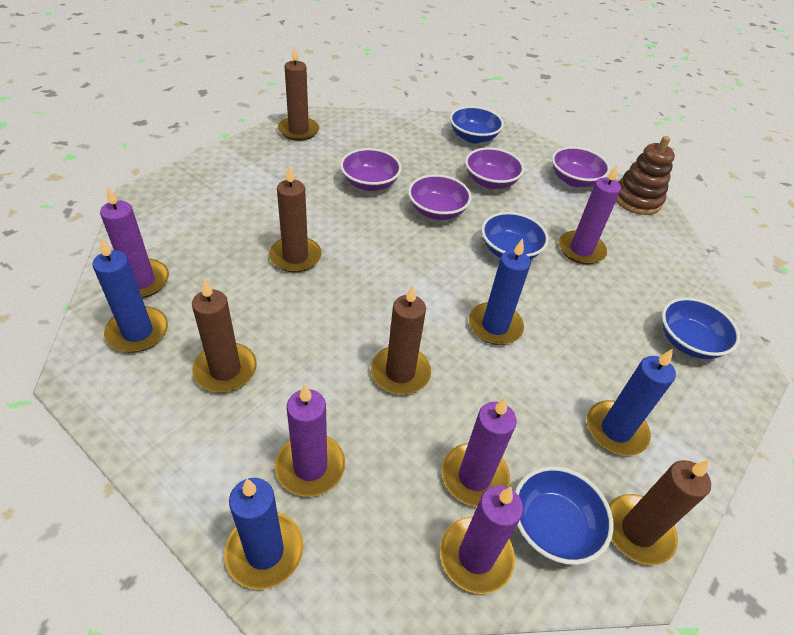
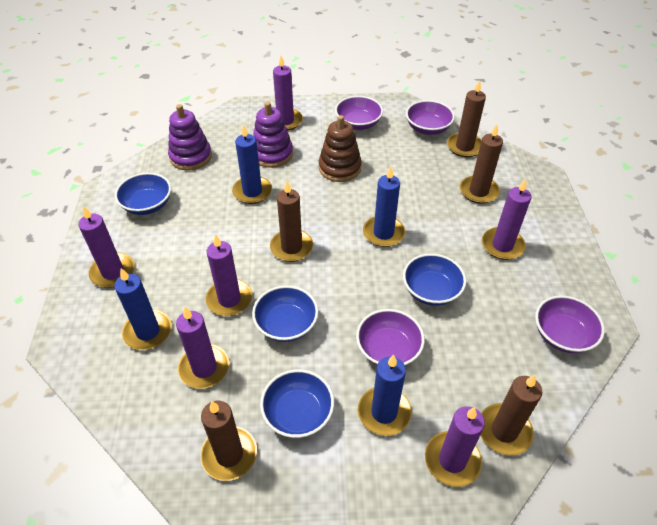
purple candle: [100,187,169,298] [275,384,345,497] [440,485,523,594] [442,397,517,507] [559,165,621,264] = 5 -> [78,206,135,288] [176,307,229,389] [206,234,252,316] [273,56,303,131] [425,406,485,487] [482,179,532,260] = 6
purple stacking toy: none = 0 -> [168,104,212,170] [253,102,293,168] = 2

